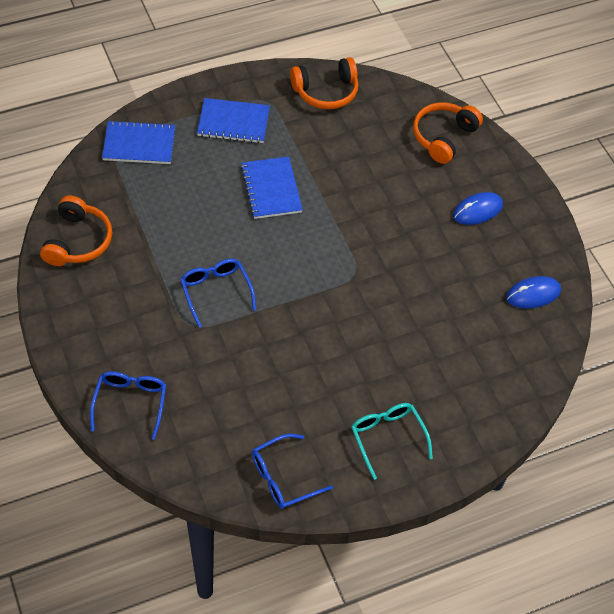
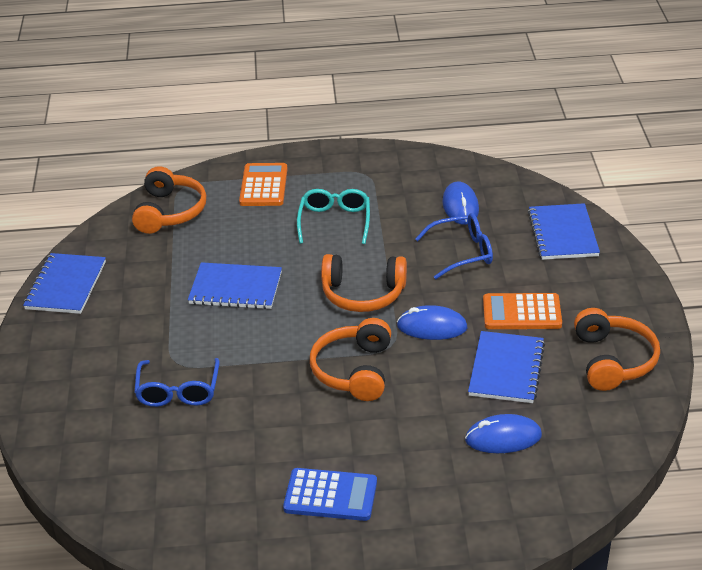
blue calculator: none = 0 -> [283,468,377,521] = 1
blue glasses: [90,371,166,440] [180,259,256,327] [252,434,333,509] = 3 -> [134,358,220,407] [415,213,493,279] = 2
blue mouse: [453,192,503,225] [506,276,561,309] = 2 -> [397,305,468,340] [443,181,479,225] [465,414,542,453] = 3
blue notebook: [102,120,175,164] [197,98,270,143] [241,156,303,219] = 3 -> [23,253,106,314] [188,262,282,309] [468,331,545,403] [528,203,600,260] = 4
orange calculator: none = 0 -> [239,163,287,206] [483,293,562,329] = 2
orange headphones: [40,195,112,266] [290,57,358,109] [413,102,483,164] = 3 -> [132,166,206,234] [310,318,391,401] [321,254,407,312] [574,308,660,391] = 4

